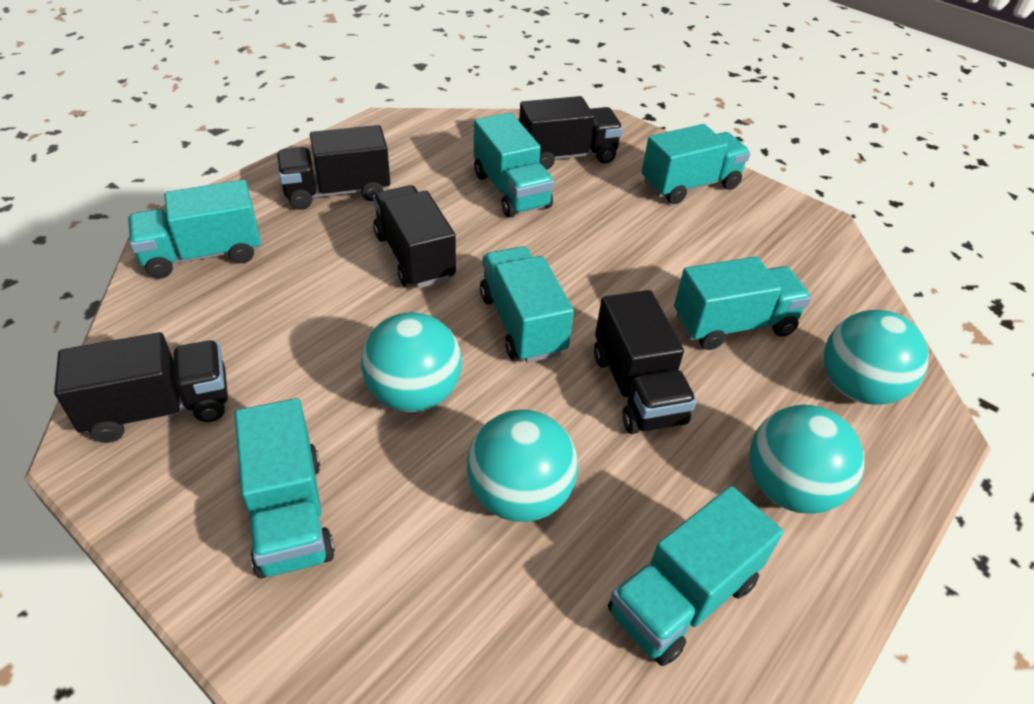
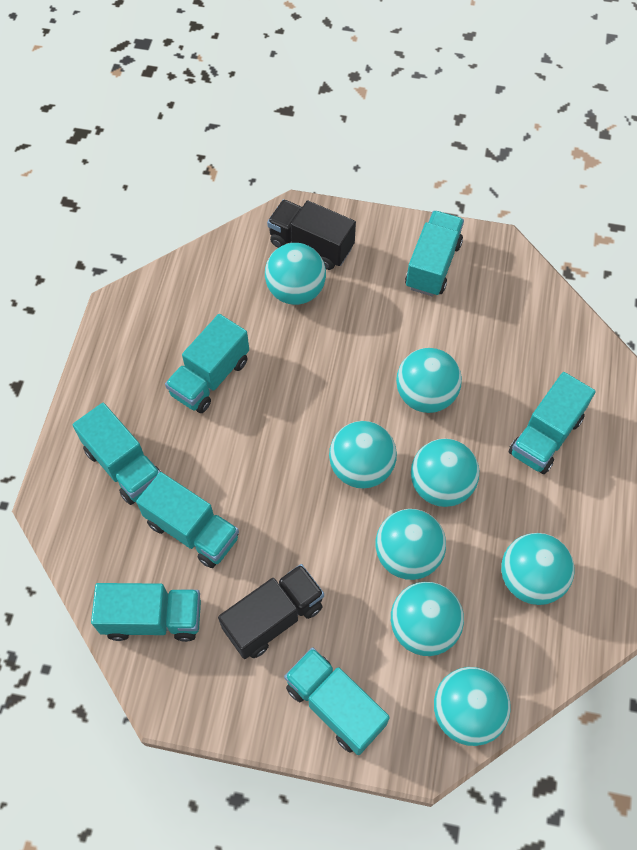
black truck: [54,332,228,443] [276,125,390,210] [373,185,456,289] [519,96,623,170] [594,290,697,434] = 5 -> [218,564,324,659] [267,200,356,270] = 2
turquoise ball: [361,312,462,412] [467,410,578,522] [749,405,864,514] [824,310,929,405] = 4 -> [265,243,326,305] [329,421,397,489] [375,509,446,580] [391,582,464,656] [396,348,462,413] [411,439,479,507] [434,667,511,746] [501,533,574,605] = 8

